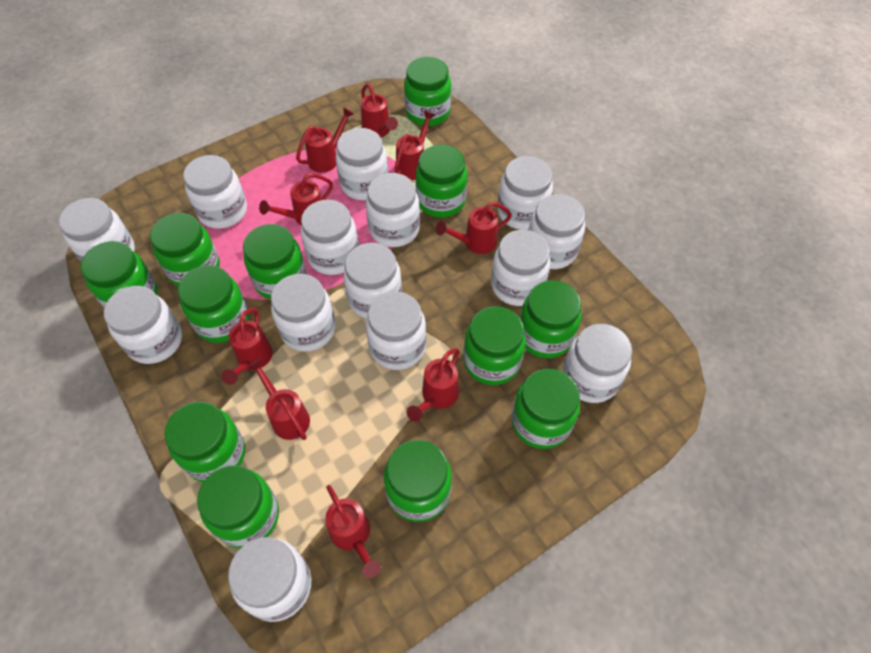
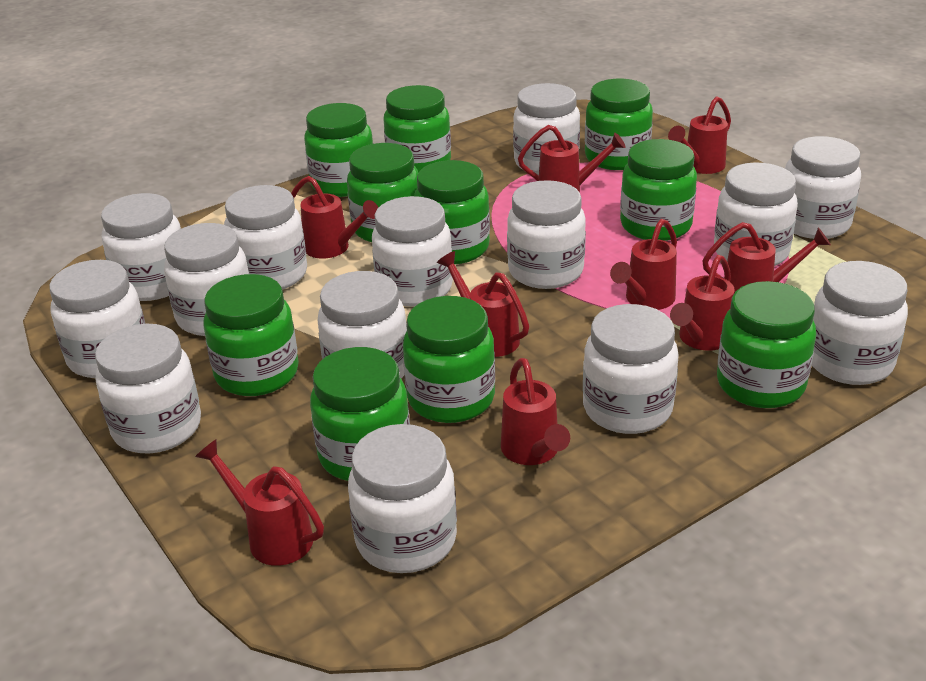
green jar: [81,241,158,308] [150,213,220,286] [165,402,245,482] [178,265,249,343] [197,465,279,548] [243,224,307,300] [384,440,452,522] [404,57,451,126] [415,144,467,218] [463,306,526,385] [512,369,580,449] [520,280,582,358] = 12 -> [203,274,299,396] [304,103,373,197] [310,347,410,481] [347,143,418,242] [383,85,451,173] [403,296,495,423] [414,160,490,264] [585,79,653,170] [620,139,697,241] [717,281,816,408] = 10

